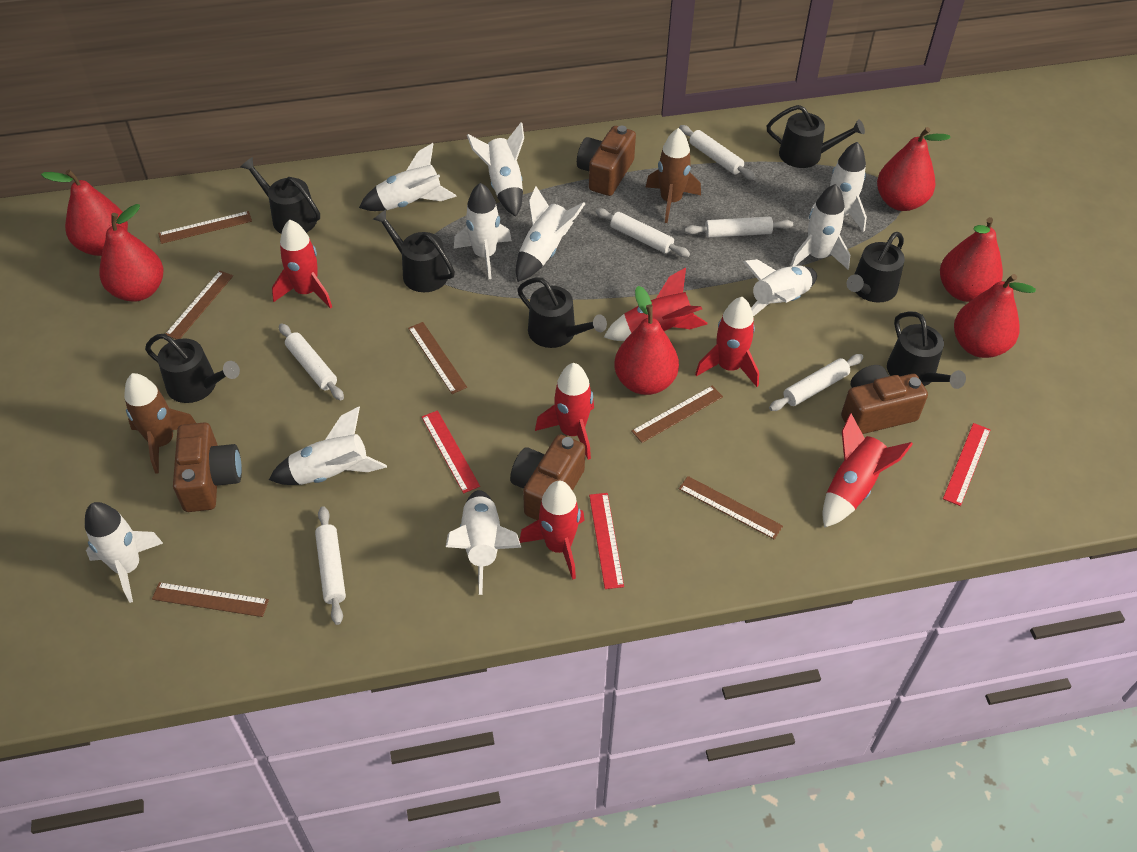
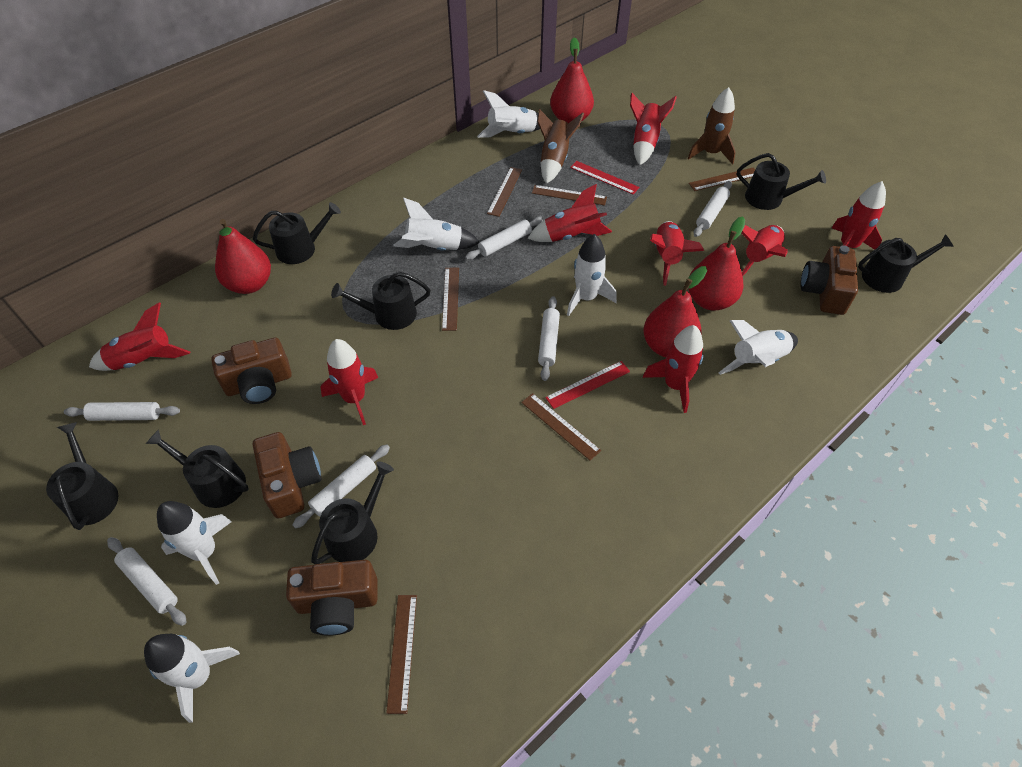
red pear: [41,169,128,256] [99,204,163,302] [614,286,679,395] [877,127,951,211] [940,217,1003,302] [954,274,1036,358] = 6 -> [215,219,271,294] [550,37,594,123] [643,266,707,357] [688,217,745,311] = 4
red rocket: [272,220,332,309] [519,481,585,580] [535,363,594,460] [604,267,707,341] [695,297,759,387] [823,413,913,528] = 6 -> [89,302,190,371] [320,339,378,425] [527,184,612,242] [630,93,677,165] [643,325,703,413] [650,221,704,286] [741,225,788,276] [832,181,886,250] = 8
red ruler: [422,410,480,493] [589,493,624,589] [943,423,990,506] = 3 -> [545,361,630,409] [570,161,639,195] = 2
white rocket: [85,502,163,603] [269,406,387,485] [359,143,457,211] [446,490,521,595] [454,183,512,279] [467,122,524,217] [516,186,585,282] [743,259,817,316] [790,184,850,269] [808,142,867,232] = 10 -> [144,634,240,723] [157,501,232,585] [393,197,479,251] [477,90,540,138] [567,234,617,316] [718,320,798,375] = 6

